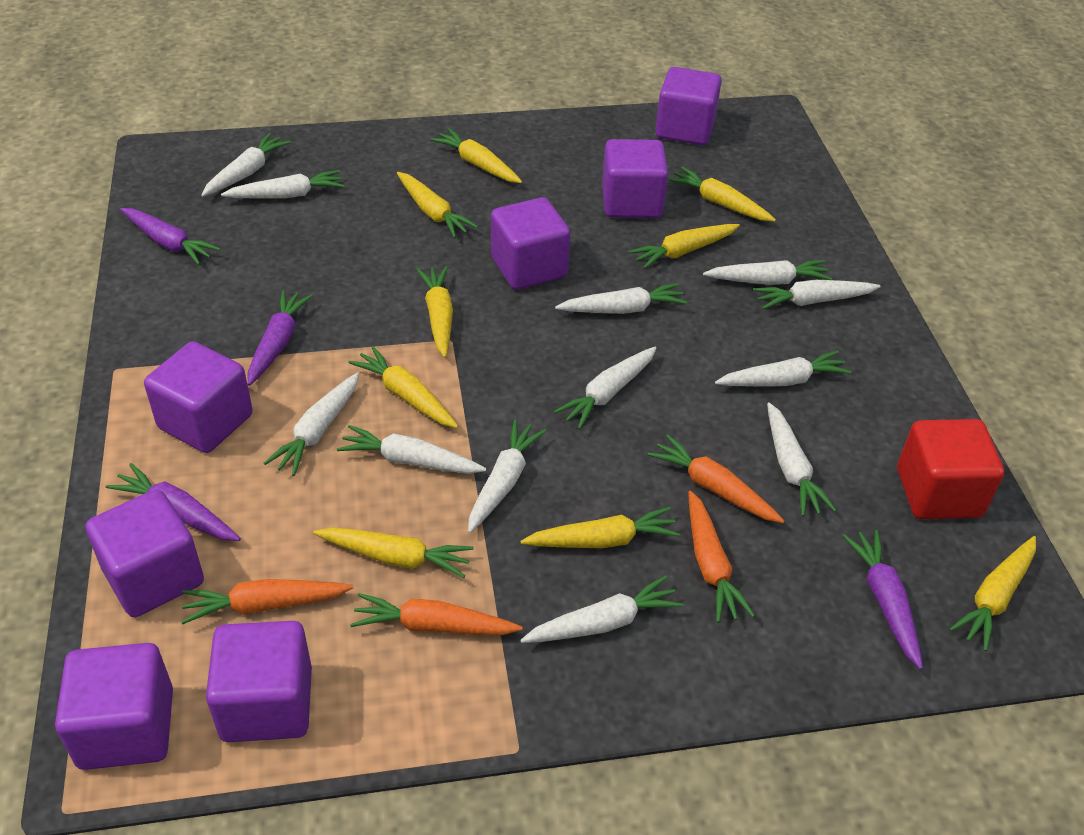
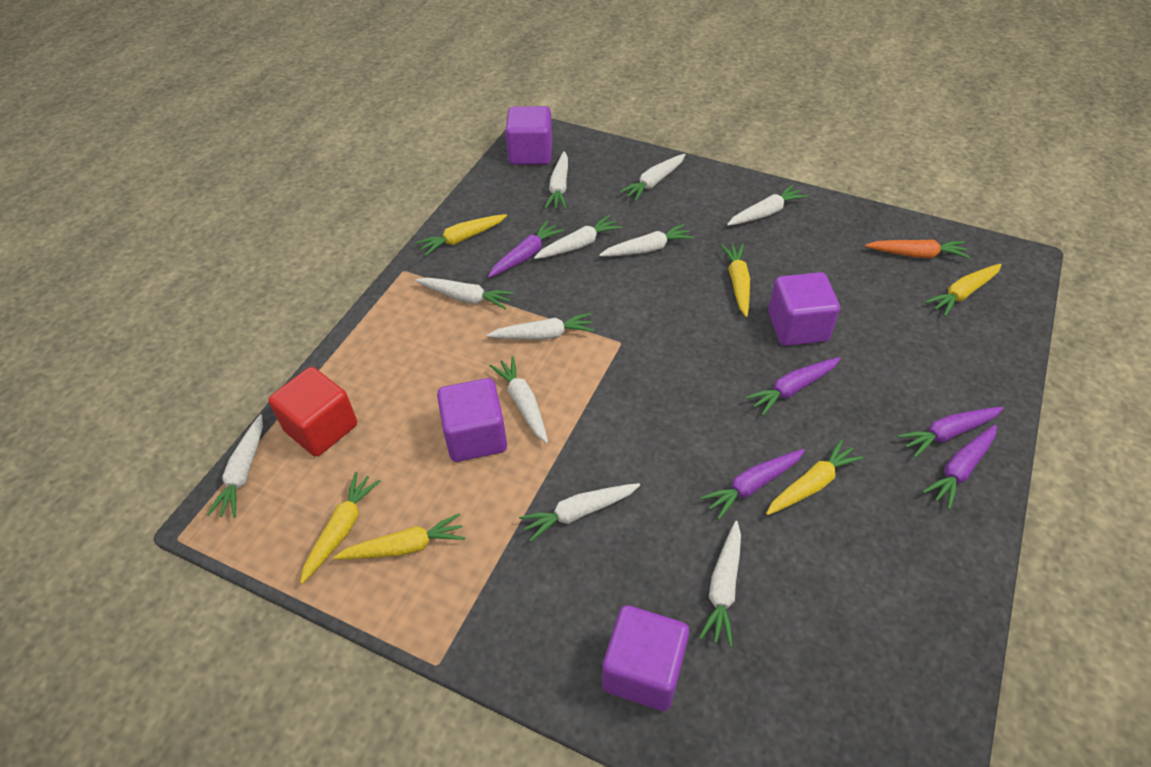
orange carrot: [181,579,353,624] [350,593,522,635] [648,434,785,523] [688,491,755,623] = 4 -> [865,239,970,258] = 1
purple carrot: [105,463,241,541] [120,208,220,265] [248,290,312,386] [842,530,923,670] = 4 -> [488,220,564,278] [700,449,805,520] [745,357,841,416] [897,407,1004,458] [922,425,997,510] = 5
purple cube: [55,643,173,770] [86,489,204,617] [144,341,253,453] [206,621,312,742] [491,197,570,290] [602,139,668,218] [655,67,722,145] = 7 -> [437,378,507,462] [505,106,552,165] [602,605,689,711] [768,272,840,346] = 4
white carrot: [201,133,291,196] [221,170,345,199] [264,372,359,476] [337,425,486,474] [468,420,546,533] [520,575,683,643] [554,347,657,429] [555,283,687,314] [703,260,832,285] [715,350,852,387] [753,280,881,310] [767,402,837,517] = 12 -> [207,414,263,518] [415,277,514,310] [487,313,594,340] [490,356,548,443] [519,483,640,542] [534,215,622,259] [545,151,568,209] [599,224,694,257] [619,154,686,201] [699,521,741,647] [727,185,807,226] = 11
yellow carrot: [313,527,473,578] [348,346,458,428] [397,172,478,238] [417,266,453,358] [430,128,522,183] [520,507,680,548] [628,224,740,269] [668,167,776,222] [949,536,1036,651] = 9 -> [300,472,381,584] [334,513,465,559] [416,214,507,256] [720,244,750,317] [766,439,864,515] [925,264,1002,316] = 6

